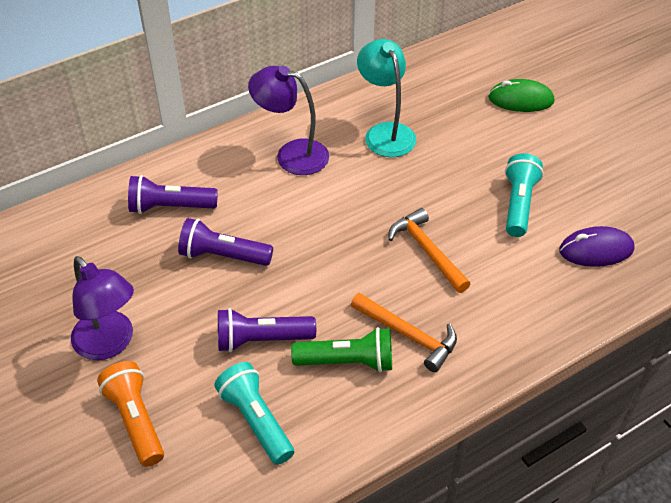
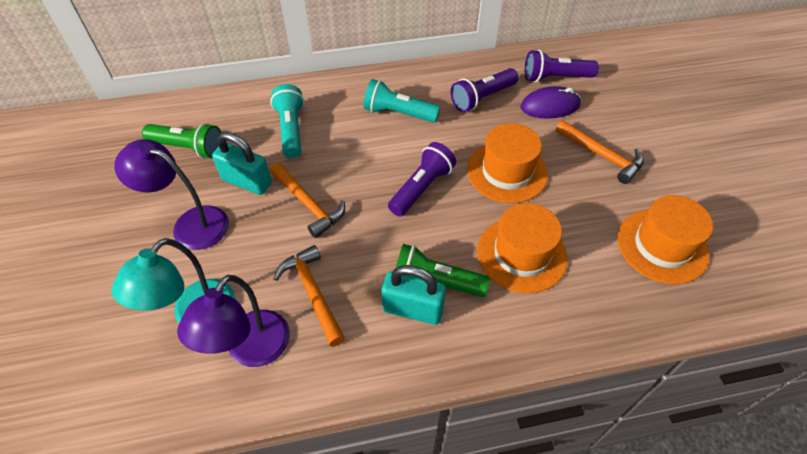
green flashlight: [291,327,392,372] = 1 -> [142,123,222,159] [395,244,490,297] = 2
green mouse: [488,79,554,112] = 1 -> none = 0
orange flashlight: [97,361,164,467] = 1 -> none = 0
orange hammer: [351,293,457,372] [388,208,470,293] = 2 -> [270,163,345,238] [274,245,345,347] [555,120,644,184] = 3
orange hat: none = 0 -> [467,123,548,203] [477,203,568,293] [617,195,713,284] = 3
turquoise padlock: none = 0 -> [212,132,272,195] [382,265,446,325] = 2

